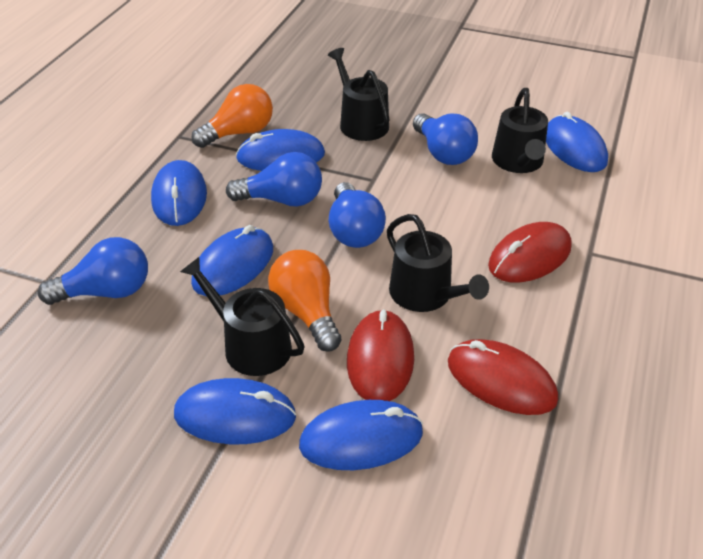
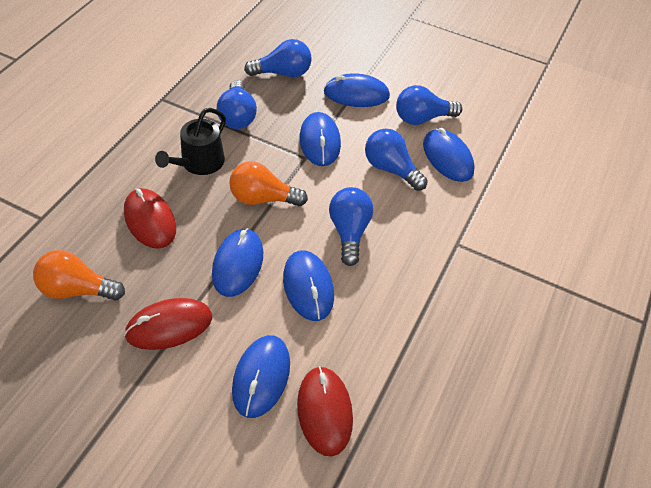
black watering can: [180,257,305,376] [328,48,389,141] [387,214,489,312] [492,88,548,173] = 4 -> [155,108,226,175] = 1
blue light bulb: [38,237,148,305] [226,152,322,207] [329,182,386,248] [413,113,478,165] = 4 -> [217,80,257,129] [244,39,312,77] [329,187,373,266] [365,129,428,191] [396,85,462,125] = 5

